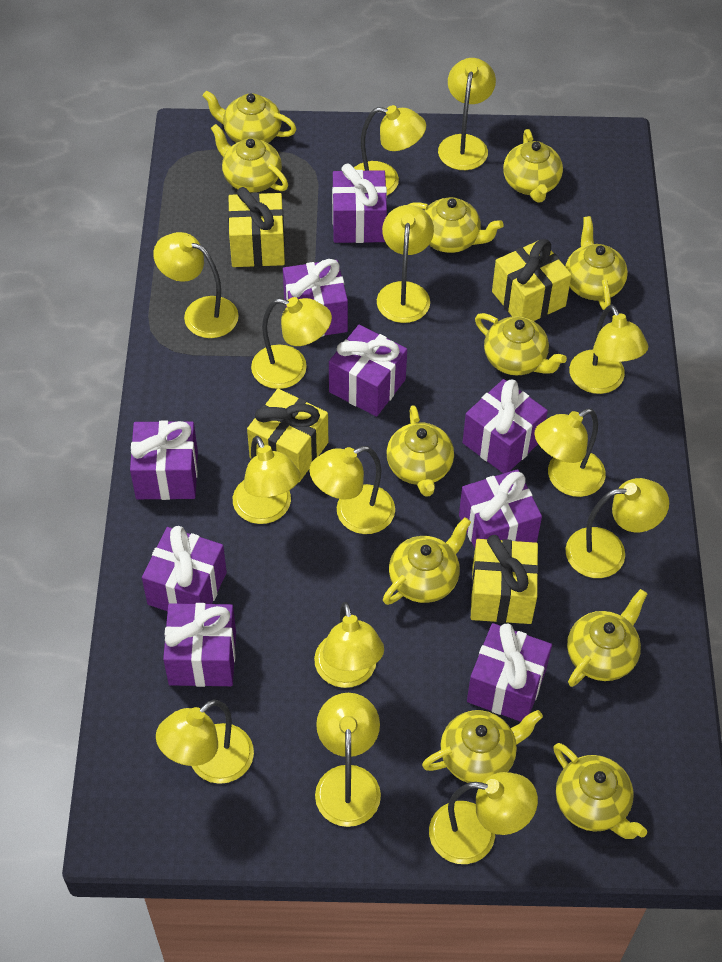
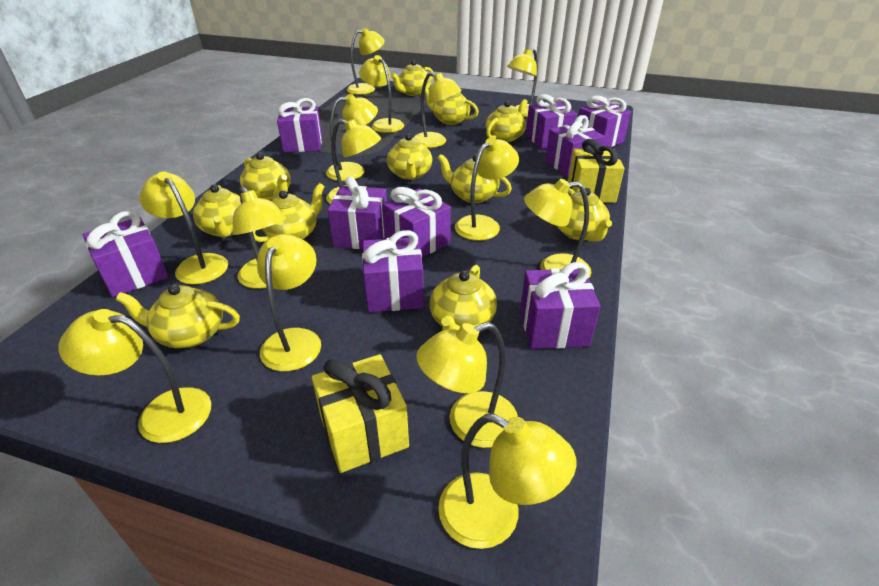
yellow gift: [228,187,285,267] [247,389,328,483] [471,535,539,624] [492,239,572,321] = 4 -> [312,354,409,473] [568,139,625,203] = 2

